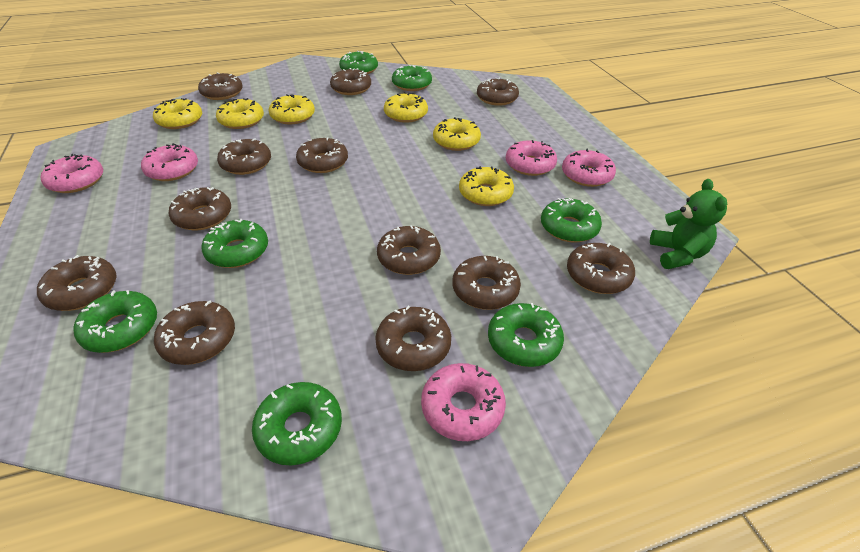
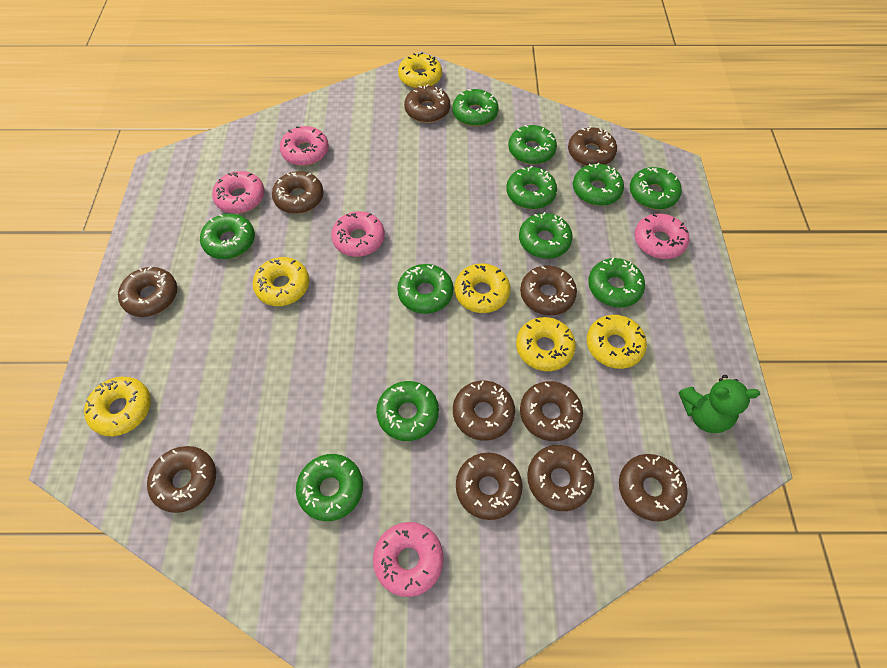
brown donut: [37,255,117,311] [154,301,235,365] [168,187,231,230] [198,72,243,100] [217,138,271,175] [296,138,348,173] [330,68,371,95] [375,306,451,371] [377,225,441,275] [452,256,521,310] [477,77,519,106] [567,243,635,294] = 12 -> [118,266,177,317] [147,446,216,513] [272,171,324,214] [404,84,450,123] [453,381,515,441] [456,453,522,520] [520,266,577,315] [520,381,583,441] [527,445,594,511] [568,126,617,166] [619,454,688,522] = 11
green donut: [73,290,157,353] [201,219,268,268] [252,382,342,466] [339,51,378,74] [392,65,432,91] [488,303,564,367] [541,198,602,243] = 7 -> [200,214,255,259] [296,454,363,521] [376,381,439,441] [397,264,453,314] [452,89,499,126] [506,166,557,209] [508,125,557,164] [519,212,573,259] [573,162,624,206] [588,258,645,307] [630,167,682,209] = 11

